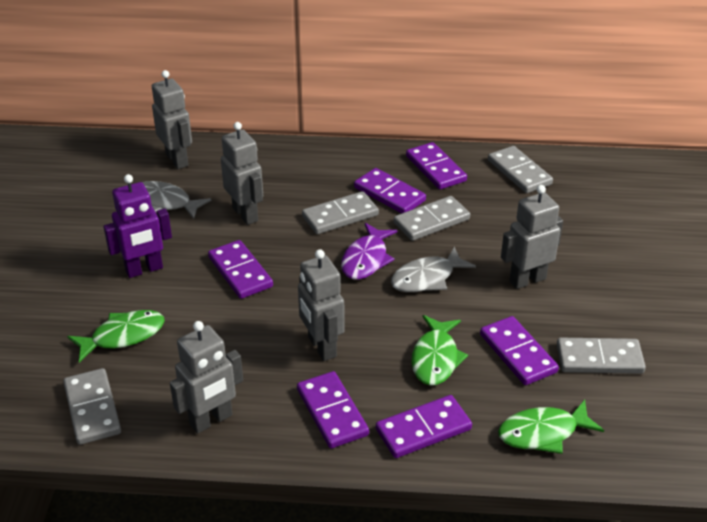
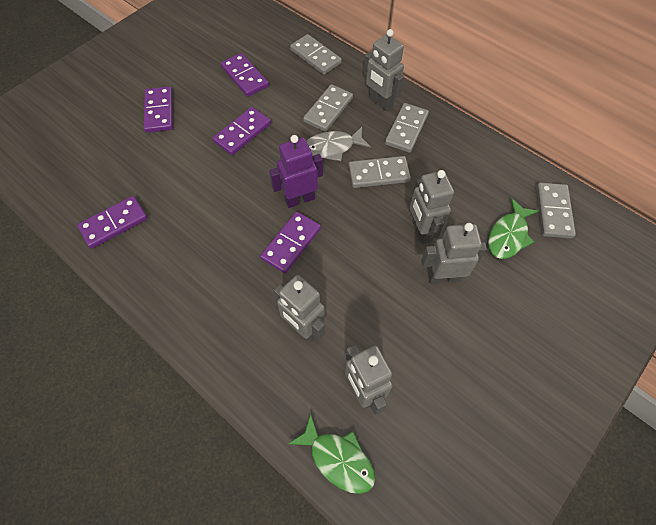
green fish: [67,310,165,363] [411,315,468,386] [498,400,604,454] = 3 -> [288,413,375,494] [488,198,539,259] = 2
grey fish: [142,181,212,219] [391,246,476,292] = 2 -> [306,127,371,161] = 1
purple domino: [208,240,273,299] [297,371,369,448] [354,168,426,214] [376,395,472,458] [406,142,467,189] [480,316,559,385] = 6 -> [77,196,148,249] [144,86,173,133] [213,107,271,155] [221,53,269,97] [260,212,321,274] = 5
purple fish: [341,223,398,280] = 1 -> none = 0

